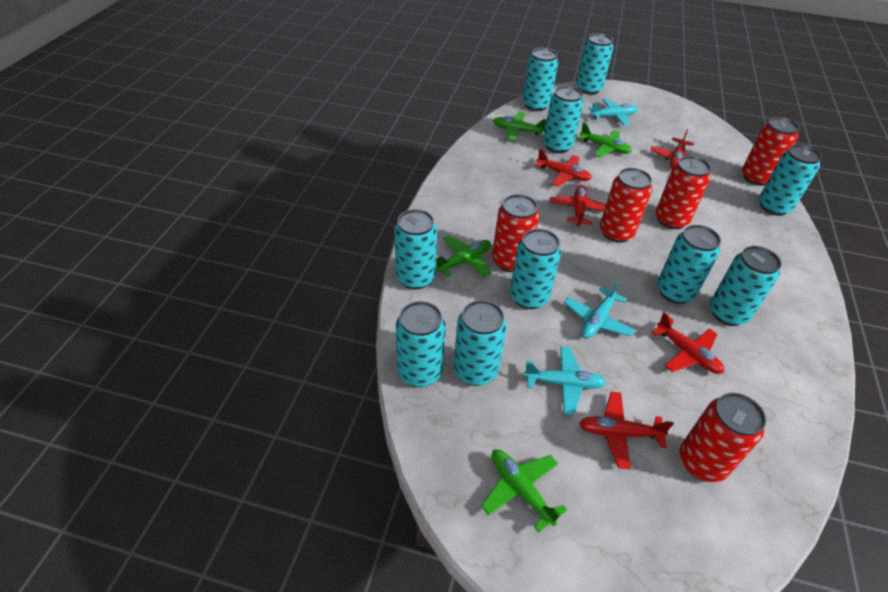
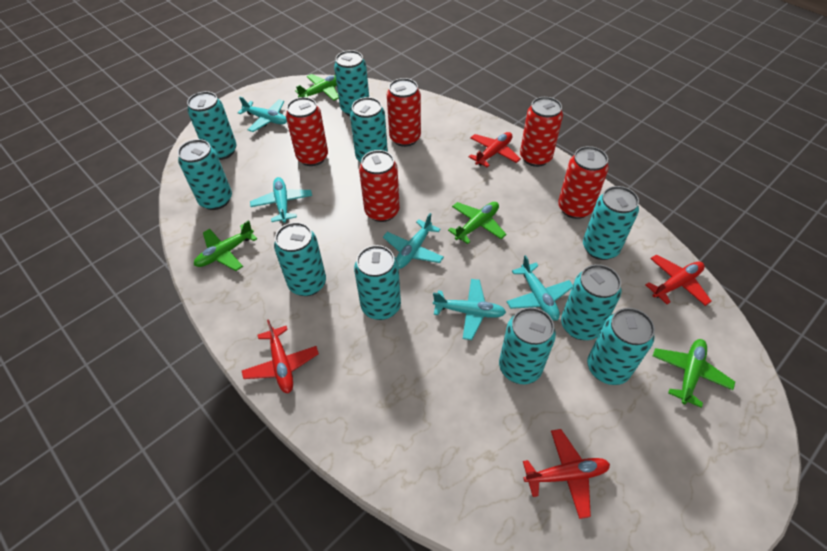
red plane: [535,149,592,186] [549,185,606,226] [579,392,674,469] [650,129,707,168] [652,312,724,374] = 5 -> [242,319,319,393] [469,132,521,167] [523,429,610,519] [645,254,712,306] = 4
turquoise plane: [523,346,606,415] [564,281,635,339] [589,98,638,126] = 3 -> [238,97,287,132] [250,177,312,223] [383,213,444,269] [433,279,506,340] [507,255,573,320] = 5

